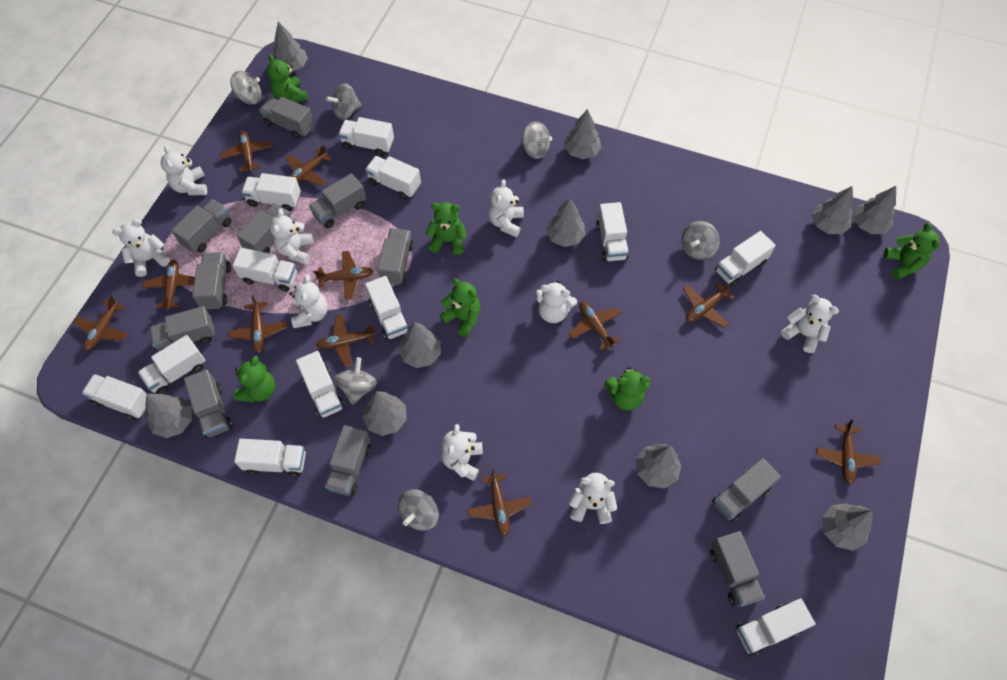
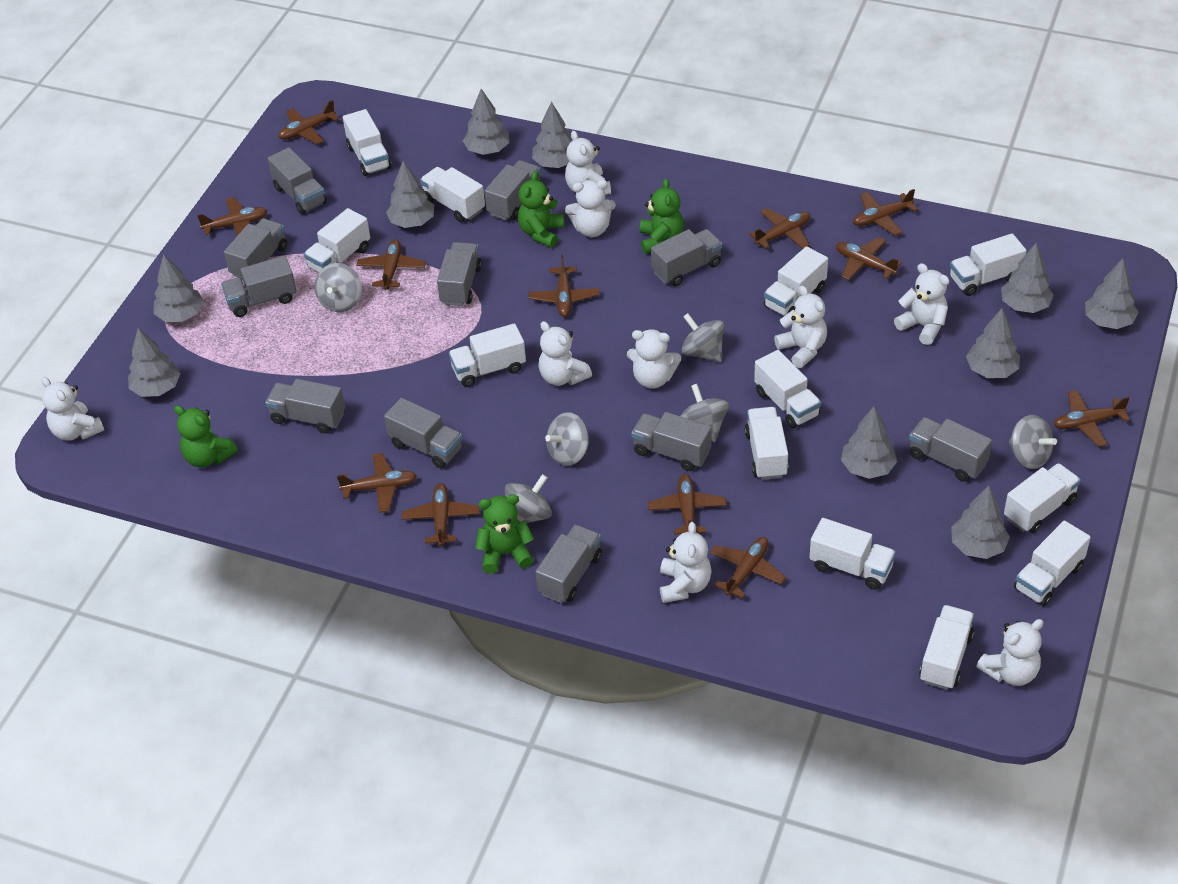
brown plane: [73,295,128,351] [142,260,195,310] [220,131,273,172] [228,295,287,353] [286,145,332,186] [314,251,373,300] [316,314,376,367] [467,469,532,537] [569,301,621,350] [683,282,734,328] [816,419,881,484] = 11 -> [197,197,267,236] [278,100,339,144] [337,453,417,513] [356,239,426,290] [402,483,480,546] [529,255,599,317] [648,474,727,534] [710,537,786,599] [749,208,810,249] [836,237,902,280] [853,189,918,236] [1054,390,1130,447] = 12
green teddy bear: [234,356,275,402] [267,54,308,102] [426,202,467,255] [439,278,480,337] [604,367,650,410] [884,222,940,280] = 6 -> [174,405,238,468] [475,494,534,574] [518,171,564,247] [640,178,684,254] = 4

